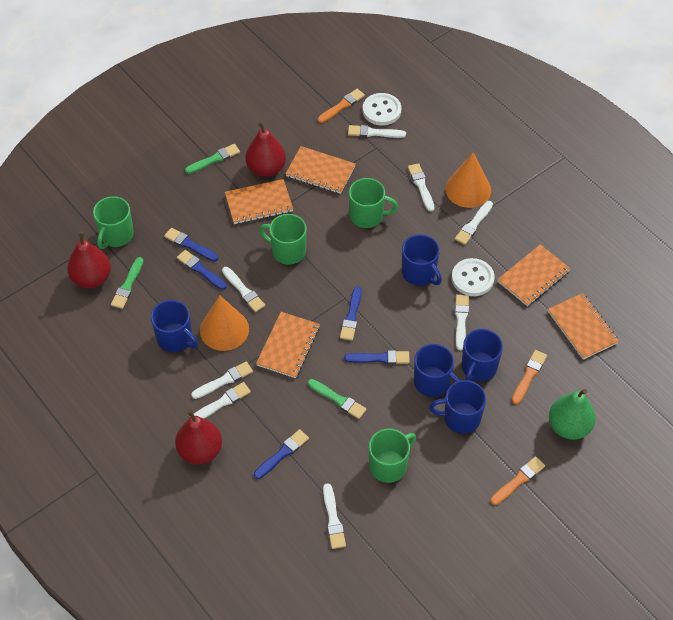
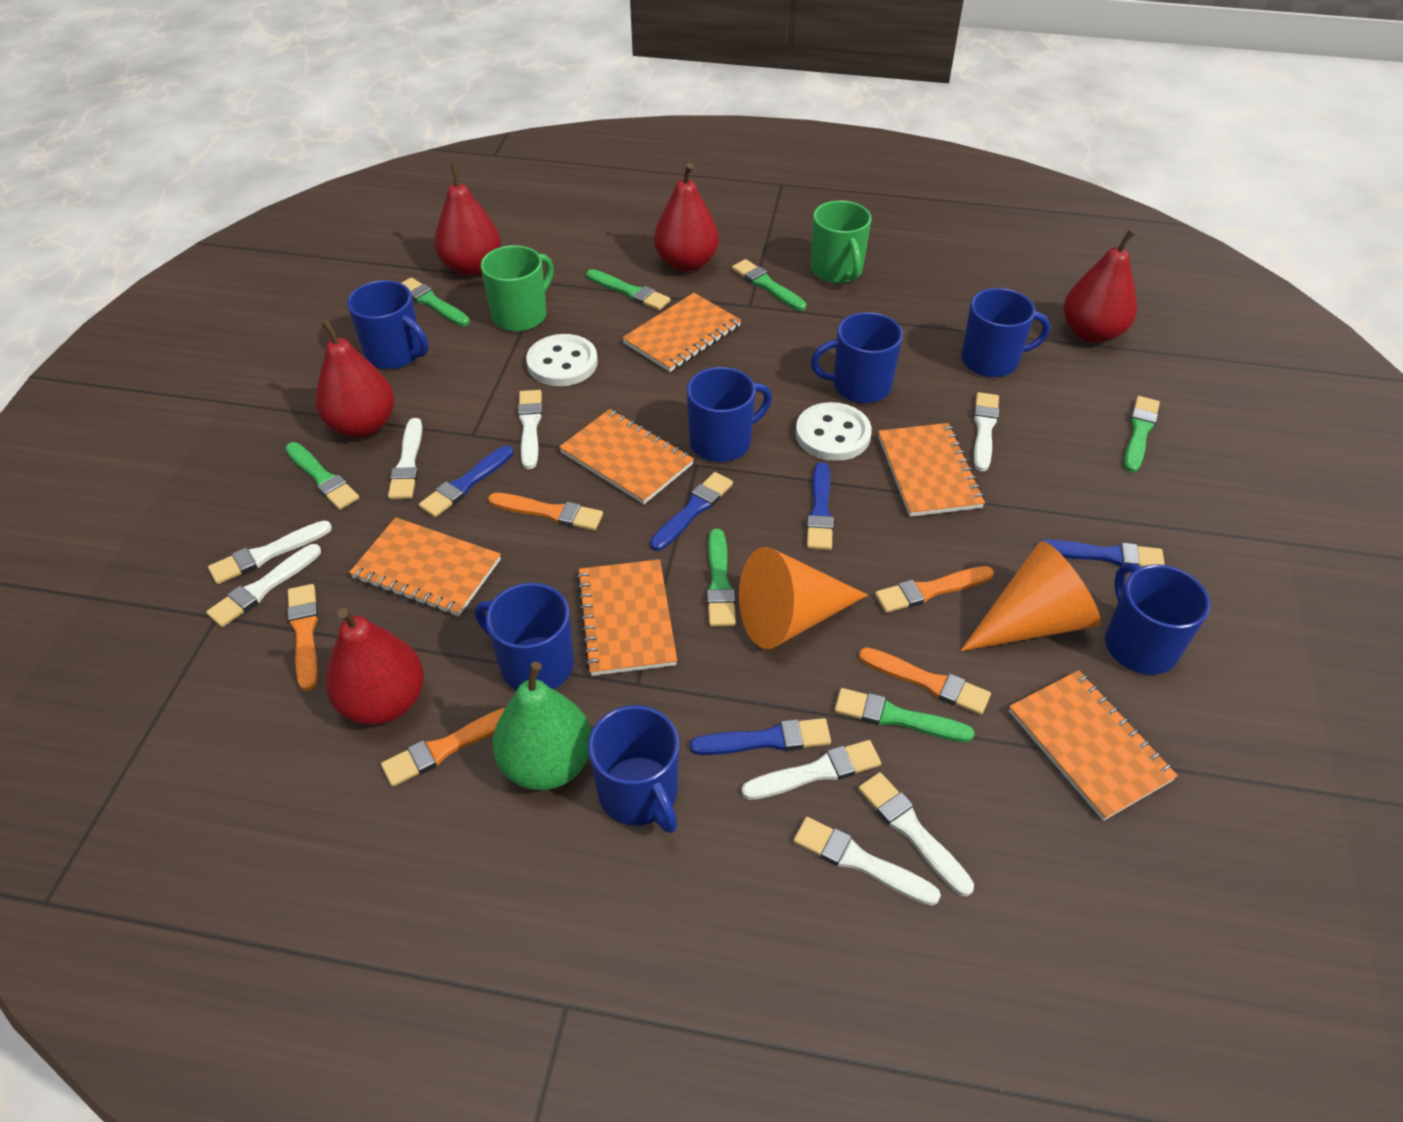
blue mug: [151,300,198,352] [402,234,442,286] [414,344,460,397] [429,380,486,434] [462,329,503,382] = 5 -> [347,280,429,369] [475,583,574,690] [588,705,679,833] [687,367,772,462] [811,312,903,403] [961,288,1050,377] [1105,563,1210,675] = 7
green brush: [111,257,143,309] [185,144,240,174] [308,379,366,419] = 3 -> [285,442,359,510] [402,277,470,326] [586,269,671,311] [707,529,736,627] [732,259,807,311] [834,688,974,742] [1124,396,1160,473] = 7
green mug: [93,196,134,249] [259,214,307,265] [349,178,398,228] [369,428,416,483] = 4 -> [481,245,554,332] [811,201,871,283] = 2
orange brush: [318,89,365,123] [491,456,545,505] [512,350,547,404] = 3 -> [287,584,318,691] [381,707,506,787] [488,493,603,531] [859,647,991,715] [875,566,994,613] = 5
orange notebook: [225,179,293,224] [256,312,320,378] [285,146,355,194] [497,244,571,306] [548,293,619,360] = 5 -> [349,517,501,616] [559,409,694,504] [577,559,677,676] [622,293,741,372] [878,423,985,517] [1009,670,1178,821] = 6
red pear: [67,232,111,288] [175,410,222,464] [245,121,286,177] = 3 -> [315,319,394,438] [325,608,424,725] [434,164,501,276] [654,163,719,272] [1064,229,1137,343] = 5

